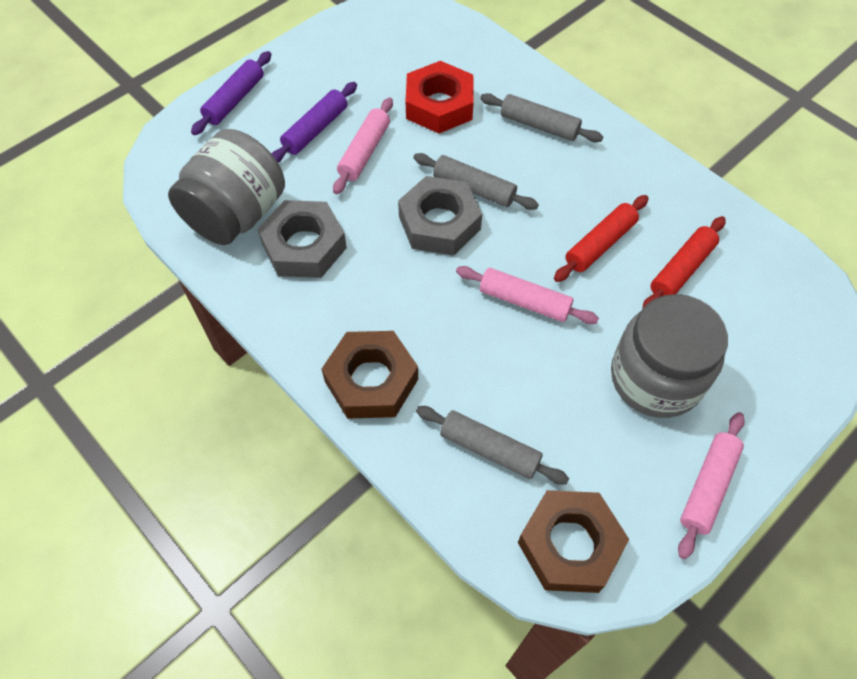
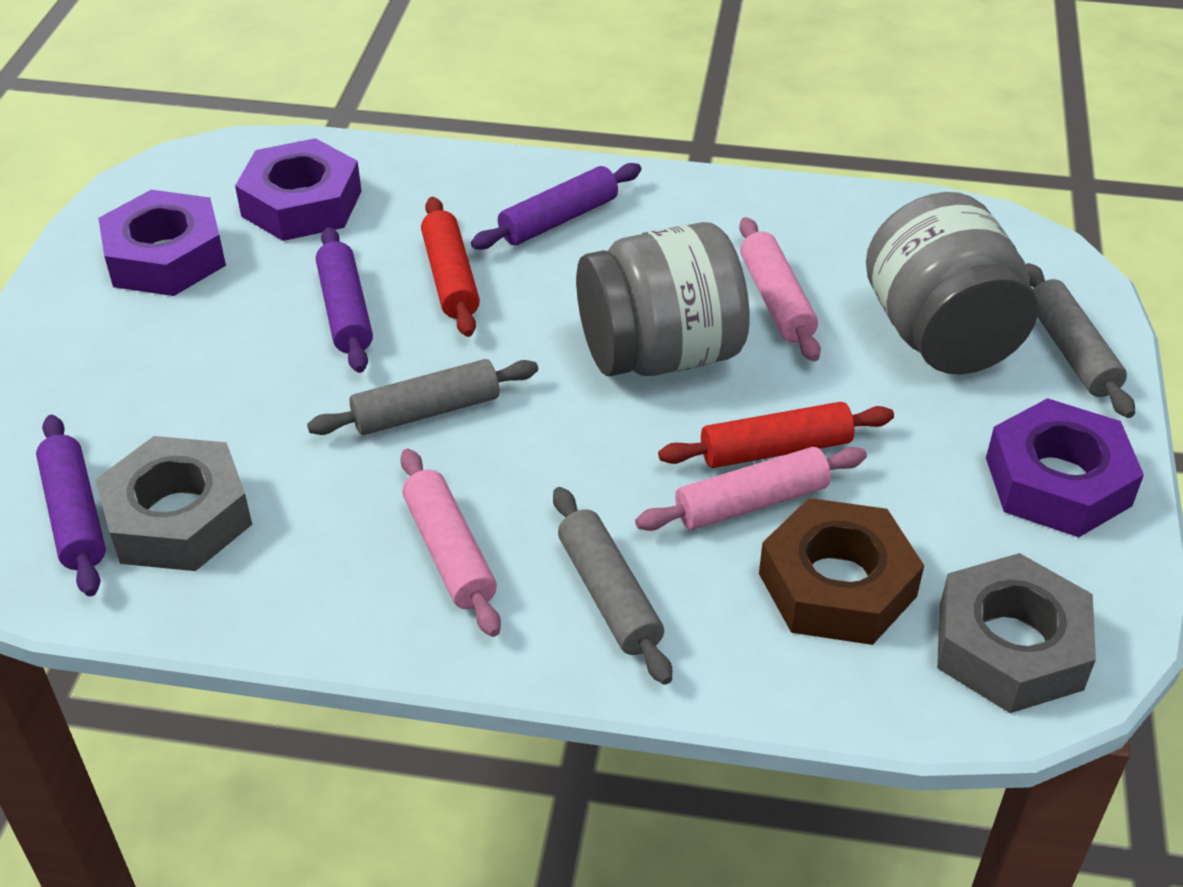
brown nut: [322,331,418,419] [518,490,629,593] = 2 -> [759,498,924,645] = 1
purple nut: none = 0 -> [98,190,226,296] [235,138,362,241] [986,398,1144,537] = 3
purple rolling pin: [191,51,271,135] [271,82,357,163] = 2 -> [36,415,106,596] [316,227,373,373] [471,163,642,250] = 3
red nut: [405,61,474,133] = 1 -> none = 0

